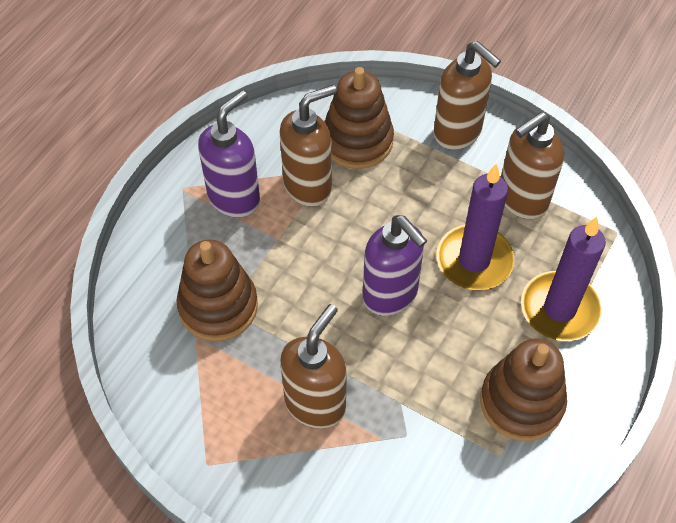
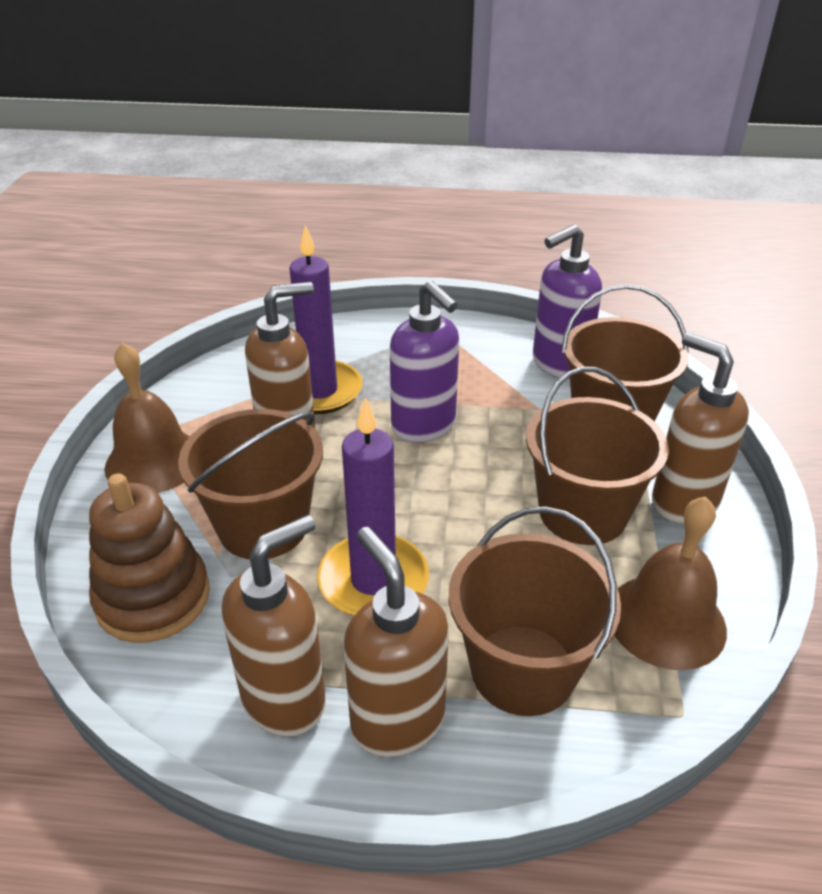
brown bell: none = 0 -> [105,343,190,493] [614,496,727,670] = 2
brown bucket: none = 0 -> [178,409,323,559] [448,506,621,716] [526,367,669,545] [561,284,689,421] = 4
brown stacking toy: [176,239,258,341] [324,67,394,169] [480,338,567,441] = 3 -> [89,473,210,643] = 1

